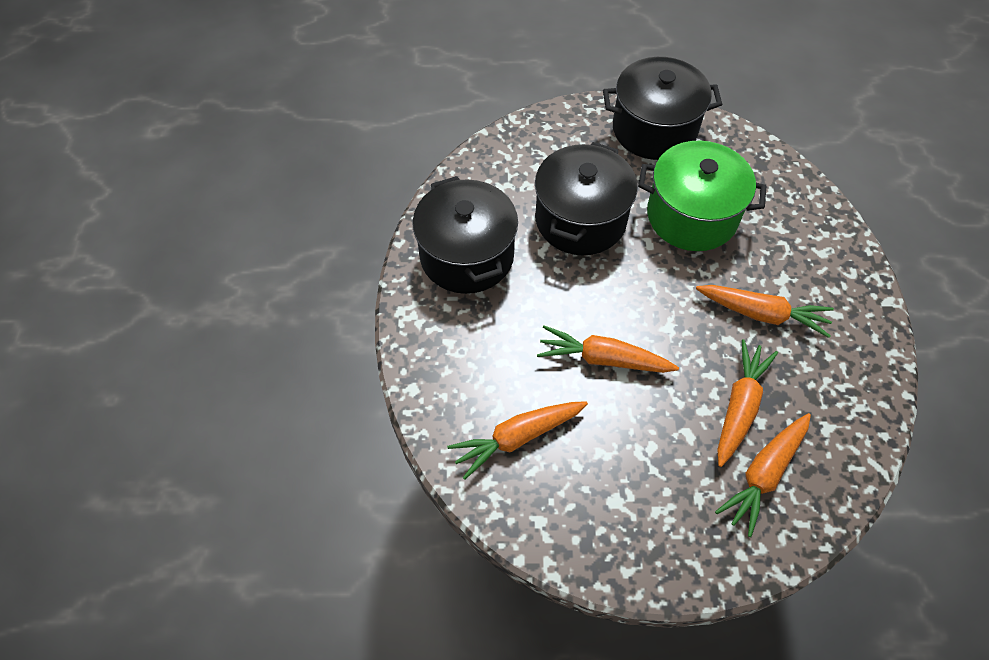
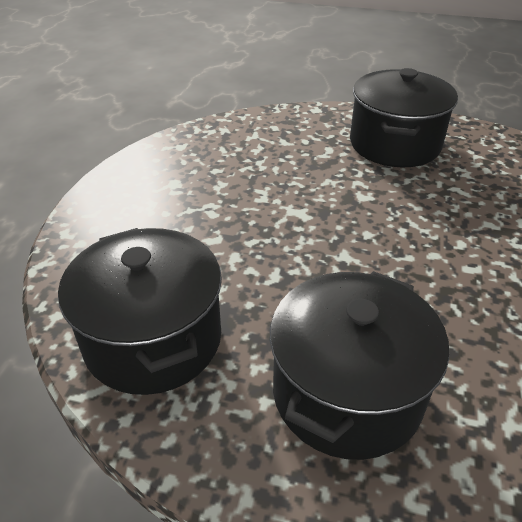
green pot: [638,141,766,251] = 1 -> none = 0
orange carrot: [447,401,588,480] [537,325,679,373] [696,285,834,338] [715,413,811,537] [717,339,778,467] = 5 -> none = 0

